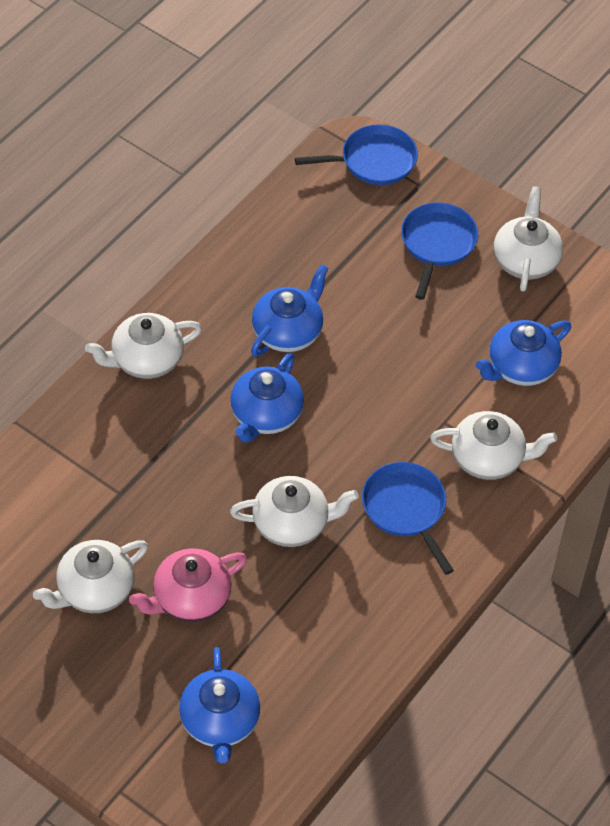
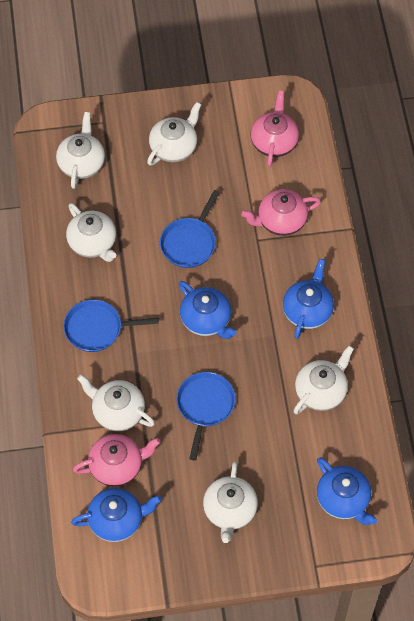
pink teapot: [129,548,247,622] = 1 -> [73,434,161,486] [242,189,321,236] [251,91,299,167] = 3
white teapot: [33,540,148,613] [85,313,202,379] [230,476,359,547] [430,411,557,480] [494,186,563,292] = 5 -> [56,112,105,189] [66,203,116,262] [77,375,155,431] [147,102,201,166] [203,461,258,543] [294,345,354,414] = 6

